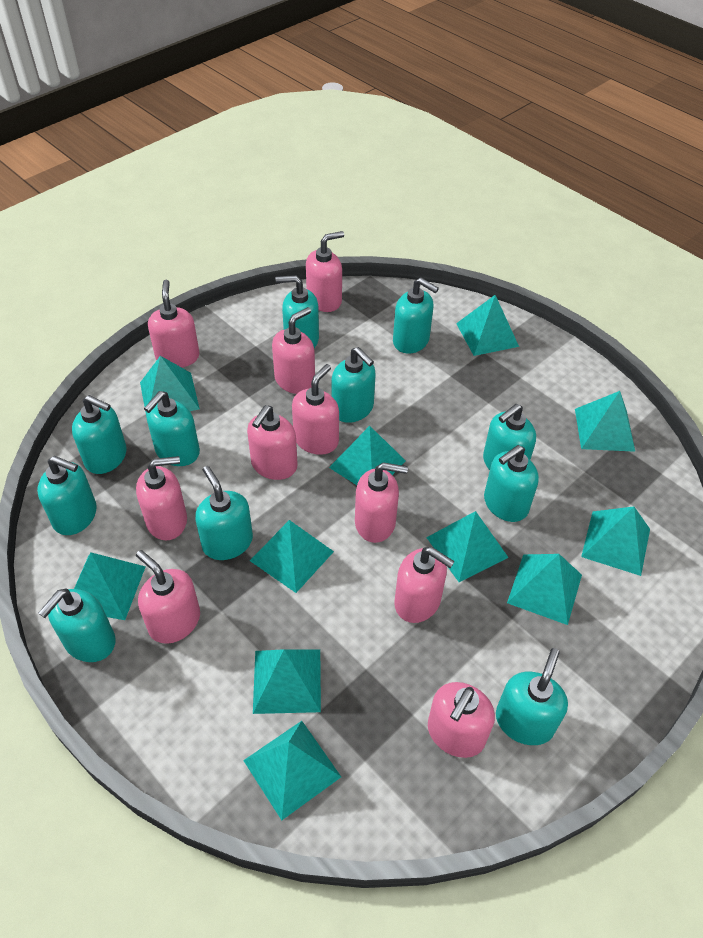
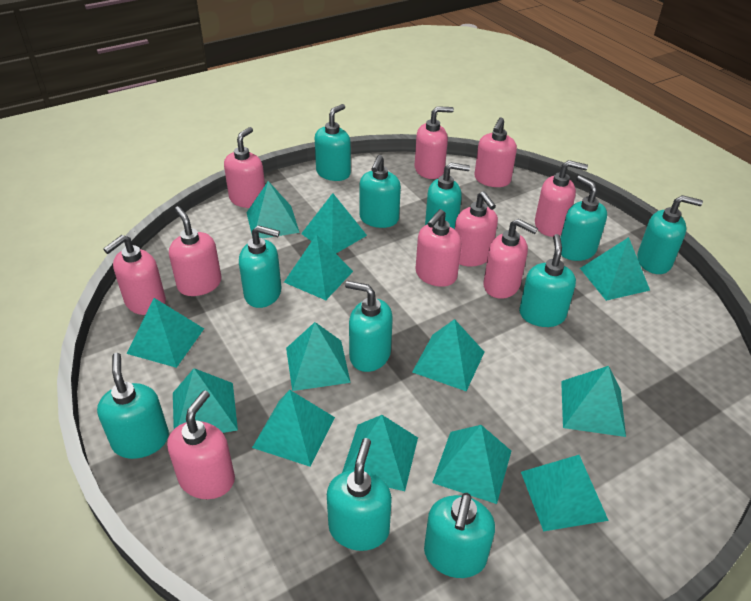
turquoise pyramid: [74,553,146,620] [140,356,200,417] [243,721,341,820] [250,520,334,593] [253,649,321,714] [329,426,406,485] [426,511,509,582] [456,295,519,356] [507,554,582,625] [575,391,635,452] [581,506,650,576] = 11 -> [127,298,204,368] [173,368,238,433] [246,181,300,238] [252,390,335,467] [284,234,353,300] [286,322,351,391] [301,193,367,253] [342,415,418,491] [412,319,484,391] [432,425,511,504] [521,455,609,531] [561,366,626,437] [580,237,650,301] = 13

